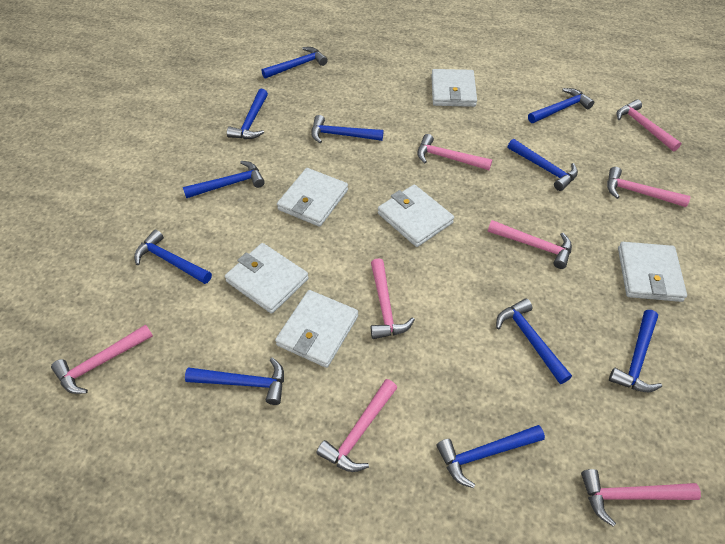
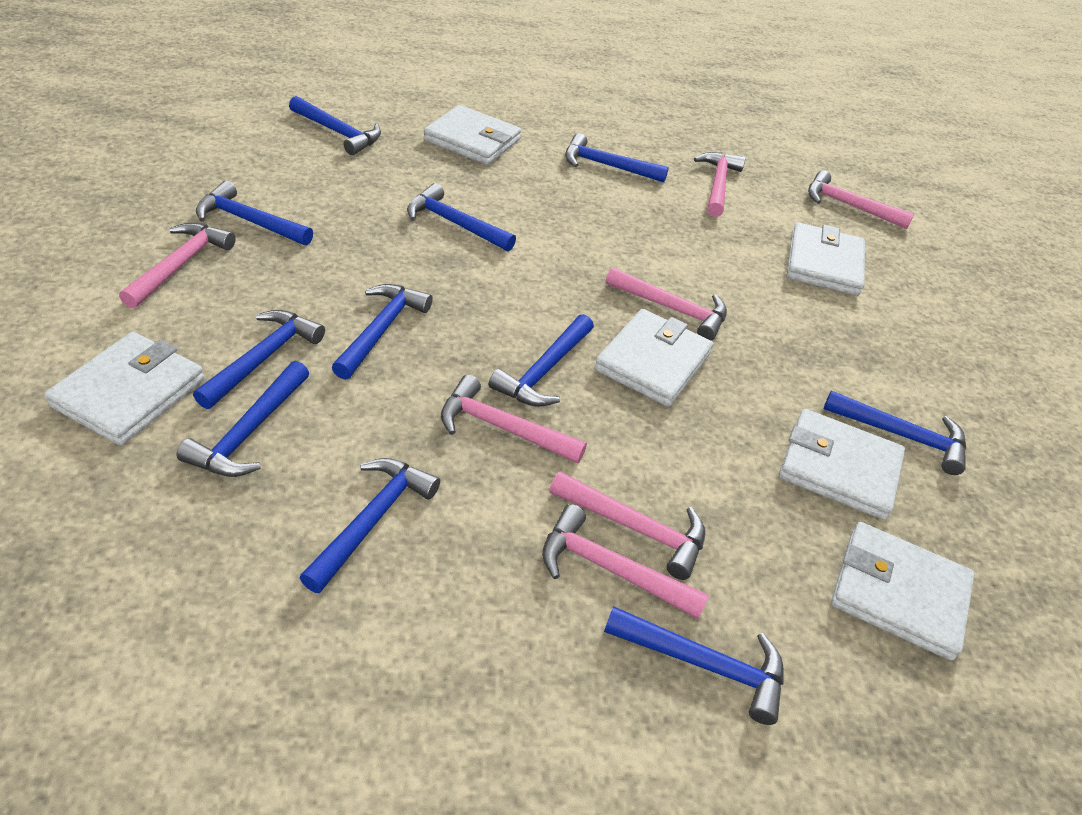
pink hammer: [51,324,153,394] [316,379,397,472] [371,258,415,339] [417,134,492,170] [488,220,572,269] [581,469,701,527] [607,167,691,207] [616,99,681,151] = 8 -> [119,223,236,308] [441,375,587,463] [542,504,709,619] [550,471,705,580] [606,267,727,340] [694,152,746,217] [808,170,914,229] = 7

